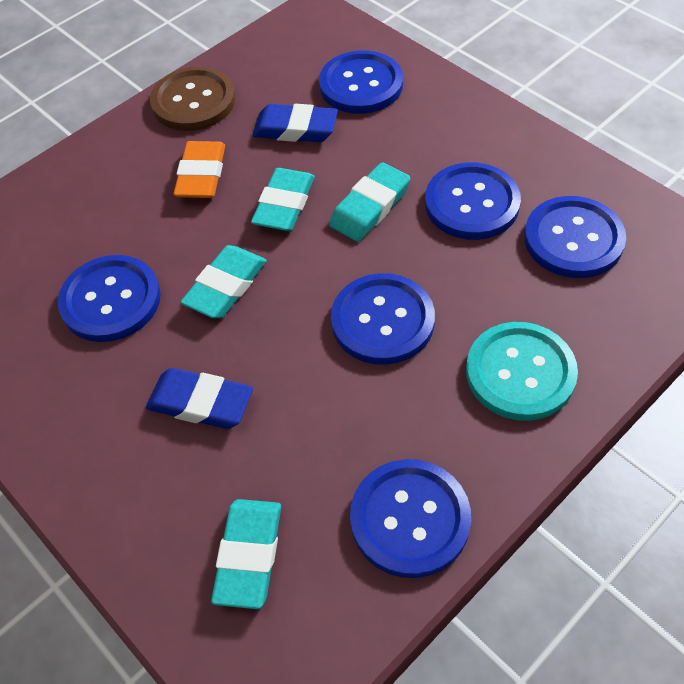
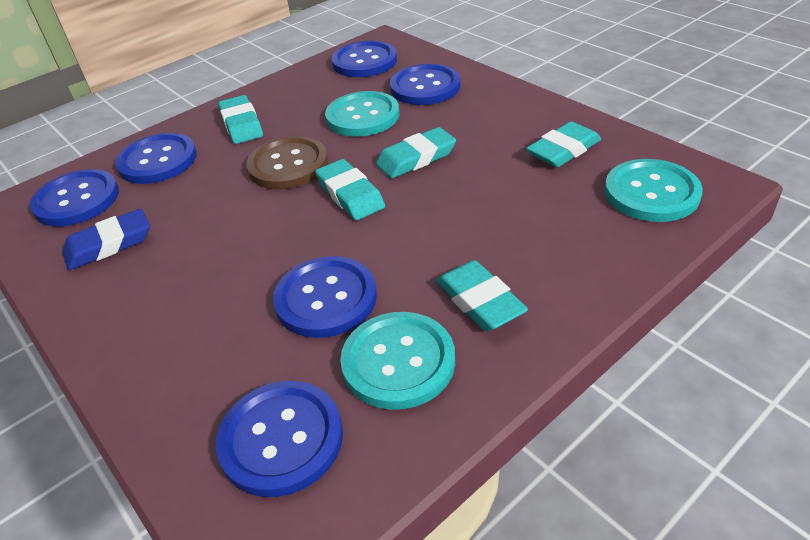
blue eraser: [146,368,253,429] [252,104,338,142] = 2 -> [62,209,150,270] = 1
orange eraser: [173,141,225,198] = 1 -> none = 0
turquoise button: [466,322,578,421] = 1 -> [325,91,400,137] [340,312,455,410] [604,159,703,222] = 3
turquoise eraser: [180,245,267,318] [211,499,281,609] [251,168,315,231] [329,163,411,242] = 4 -> [218,95,263,144] [315,159,385,220] [376,127,456,178] [436,260,528,331] [526,121,601,167] = 5

